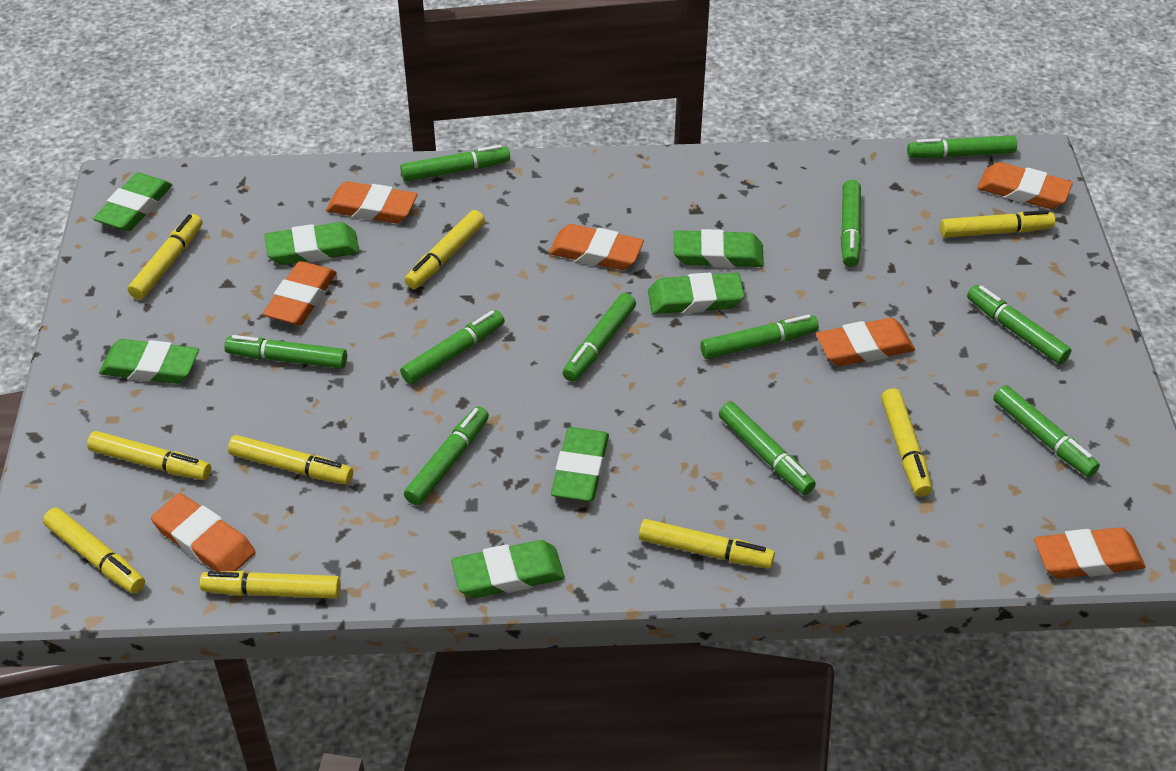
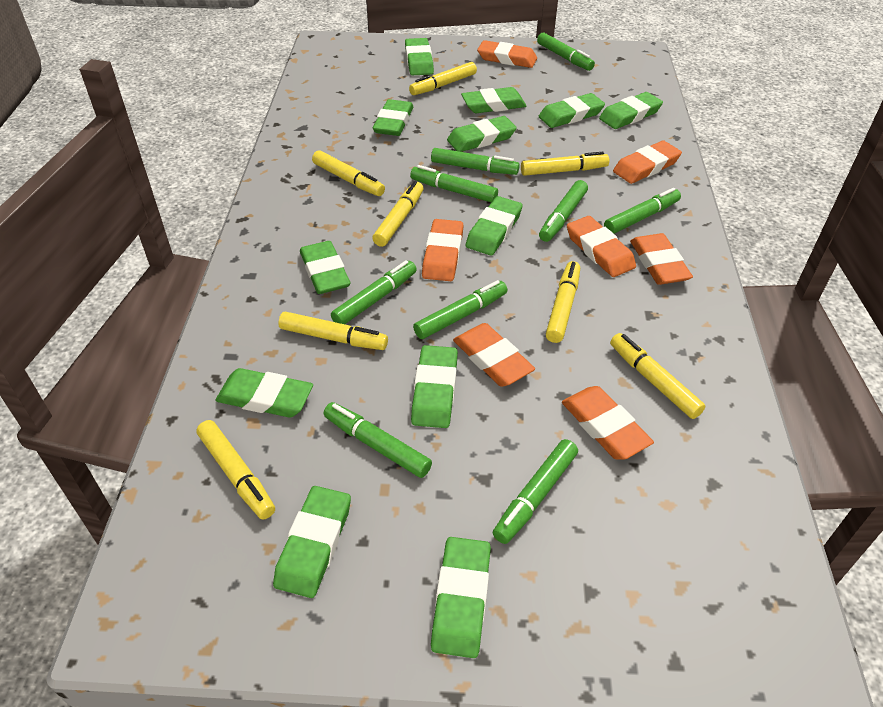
green eraser: [93,173,172,231] [99,339,199,384] [265,222,359,265] [451,540,565,598] [551,427,609,501] [648,272,745,314] [674,229,764,268] = 7 -> [215,368,313,418] [273,486,351,598] [300,241,351,294] [373,99,413,136] [405,38,434,75] [411,345,458,428] [431,537,491,658] [447,116,517,152] [461,87,527,113] [466,196,523,255] [539,93,605,128] [599,92,663,129] = 12
green marker: [224,335,347,369] [400,145,510,182] [400,310,505,384] [404,406,489,506] [563,293,636,382] [700,314,819,359] [719,402,816,495] [841,180,862,267] [907,135,1017,159] [967,285,1072,364] [993,385,1100,477] = 11 -> [324,402,432,478] [331,260,417,324] [410,165,498,203] [413,280,507,339] [431,148,520,175] [493,439,578,544] [537,33,595,71] [539,180,588,242] [604,188,681,234] = 9
yellow marker: [43,508,145,594] [87,431,211,480] [128,214,203,300] [200,571,341,599] [228,435,353,485] [405,210,485,289] [639,519,775,569] [881,388,932,497] [940,210,1055,238] = 9 -> [196,420,275,520] [278,312,388,350] [312,150,385,196] [372,181,424,247] [409,62,477,95] [521,152,609,176] [546,261,580,343] [610,333,705,419] = 8

